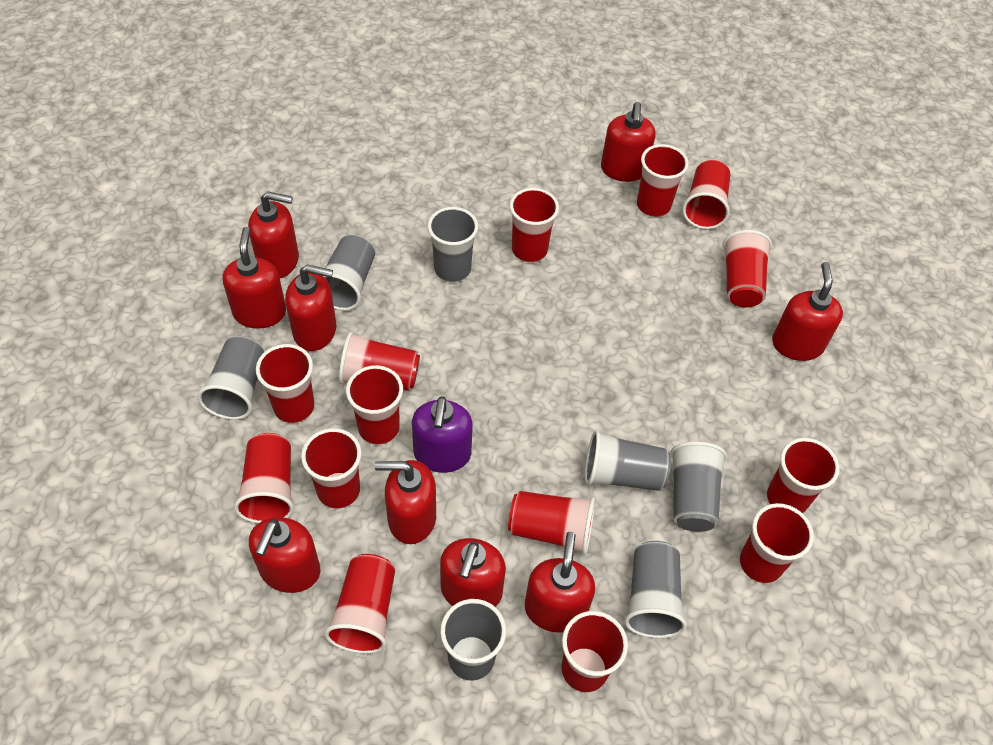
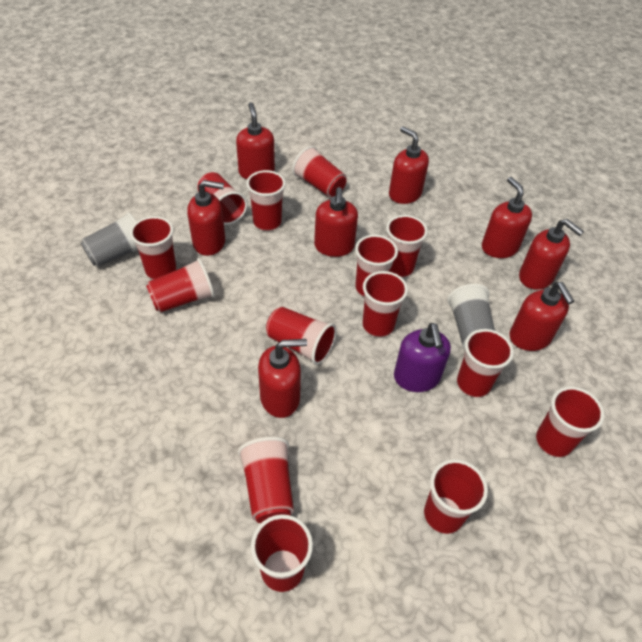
grey cup: [197,336,264,420] [324,234,375,311] [428,207,478,282] [440,599,506,681] [585,430,671,491] [624,541,687,638] [670,441,727,532] = 7 -> [81,212,138,267] [447,284,495,349] = 2
red soap dispenser: [223,227,286,329] [248,191,299,278] [249,517,320,593] [285,265,336,351] [375,460,436,544] [440,538,506,607] [525,532,595,633] [601,102,656,182] [772,262,843,361] = 9 -> [187,180,225,256] [236,102,275,179] [258,339,307,418] [314,187,358,257] [389,126,429,204] [482,177,532,258] [509,282,574,351] [519,219,584,290] = 8

